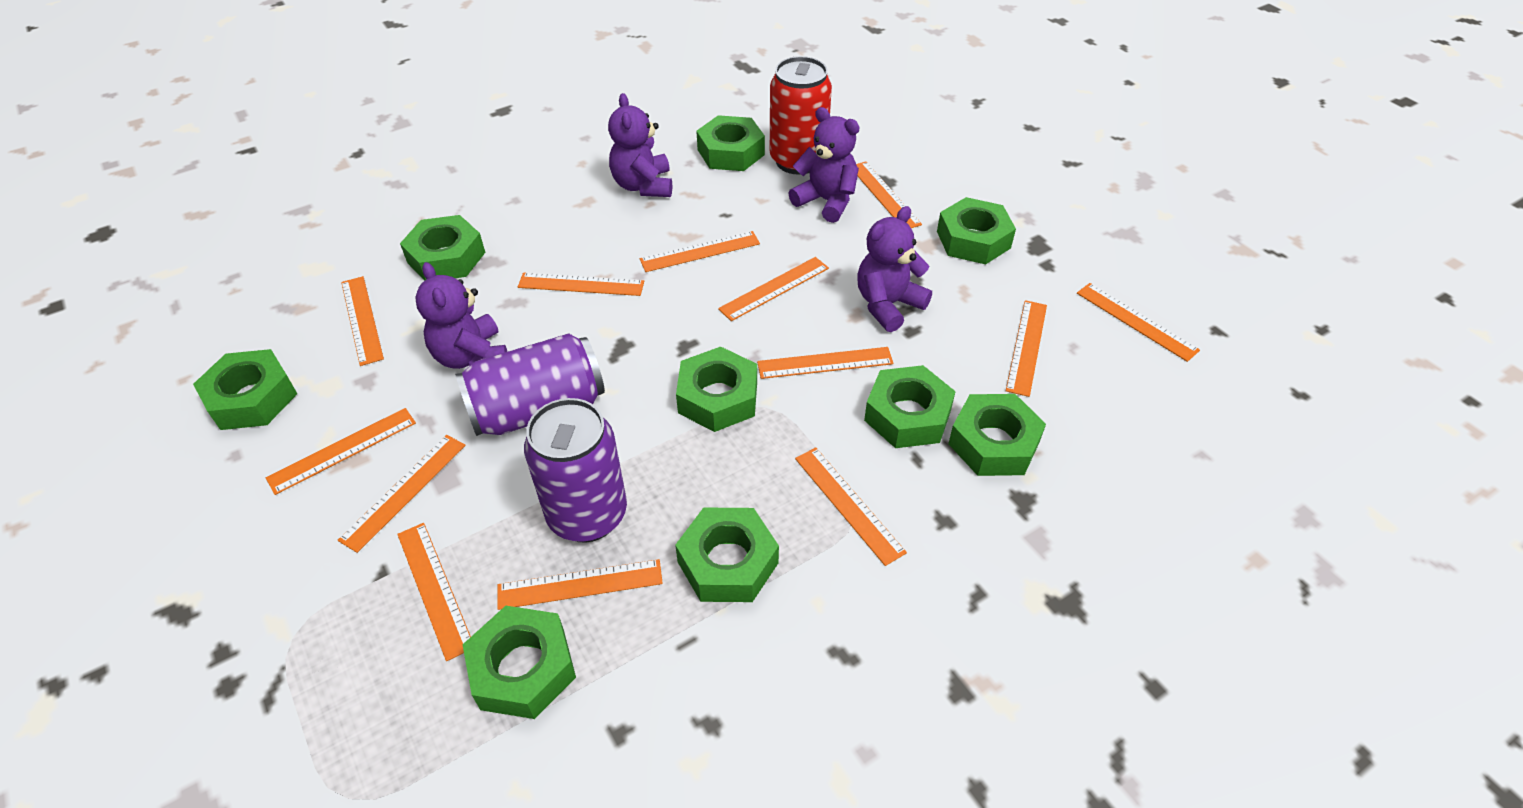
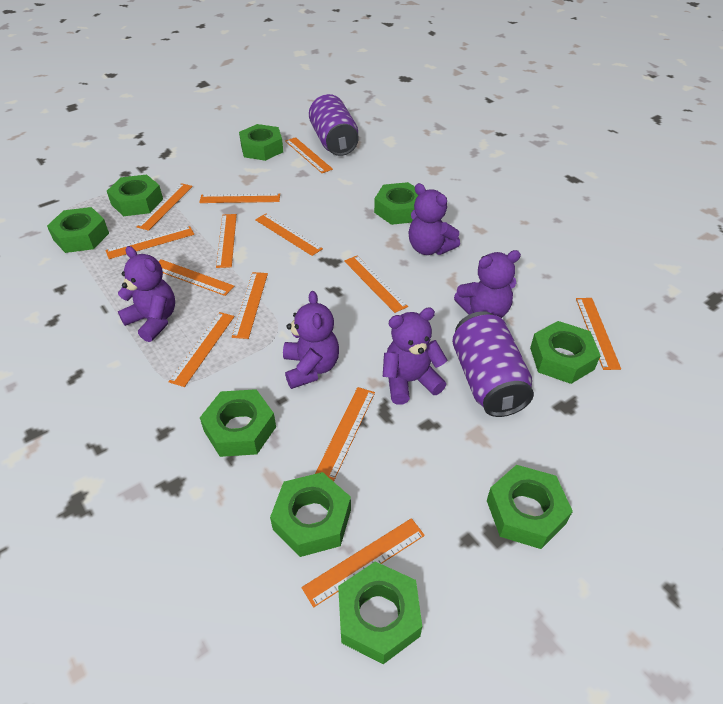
purple teddy bear: [415,262,507,369] [608,93,672,197] [788,107,859,223] [858,206,932,332] = 4 -> [118,246,175,342] [283,291,339,389] [383,307,447,405] [408,183,460,255] [454,250,521,318] = 5
red can: [770,56,832,175] = 1 -> none = 0

